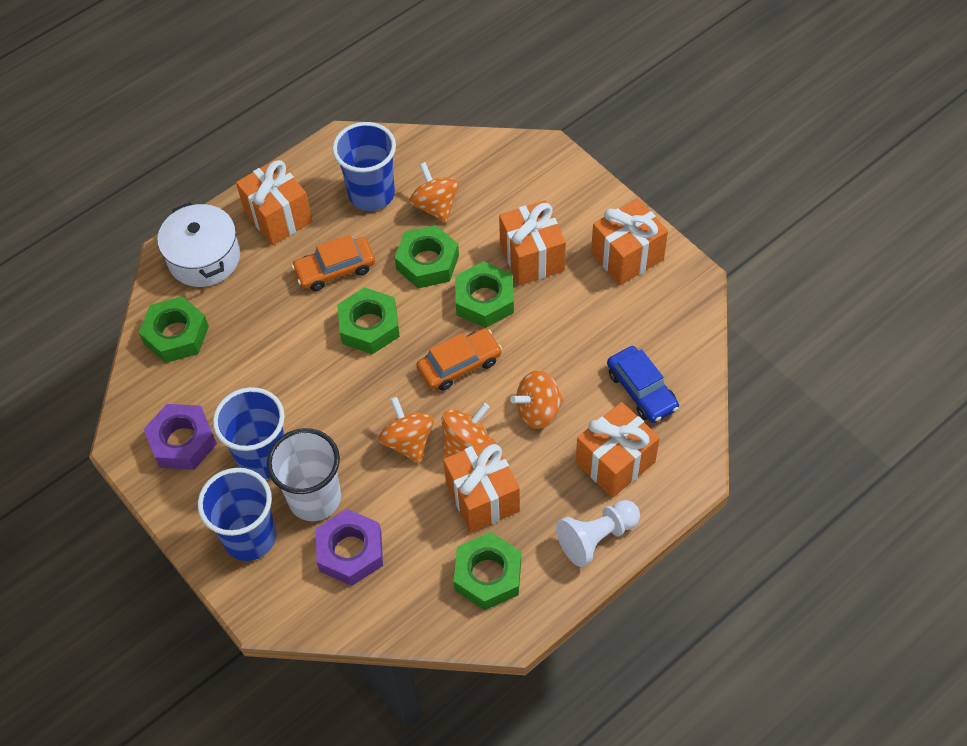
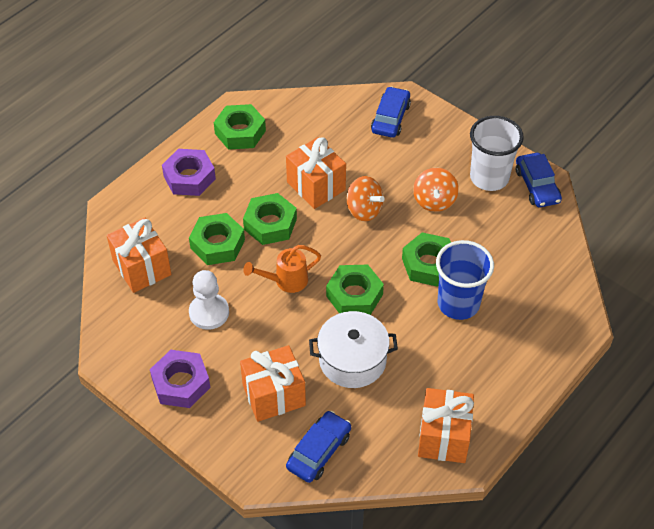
blue car: [607,346,679,423] = 1 -> [286,411,351,483] [371,86,411,138] [516,153,562,207] = 3
blue cup: [198,468,277,561] [213,387,285,479] [332,122,396,211] = 3 -> [436,240,494,320] = 1
orange car: [291,235,375,291] [416,328,502,391] = 2 -> none = 0
orange gift: [236,159,312,245] [443,438,520,533] [499,200,566,285] [576,402,660,498] [591,198,668,285] = 5 -> [107,218,171,293] [240,345,306,422] [286,137,346,209] [418,388,474,463] = 4
orange spinning top: [378,397,434,463] [409,162,459,223] [441,403,490,458] [510,370,564,429] = 4 -> [347,176,385,222] [413,168,459,212] = 2
orange watering can: none = 0 -> [243,245,321,293] = 1

